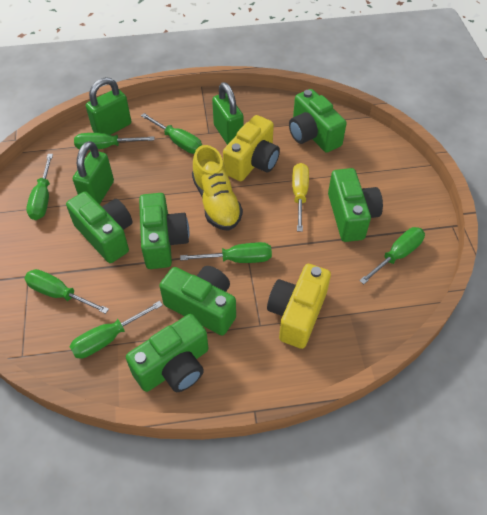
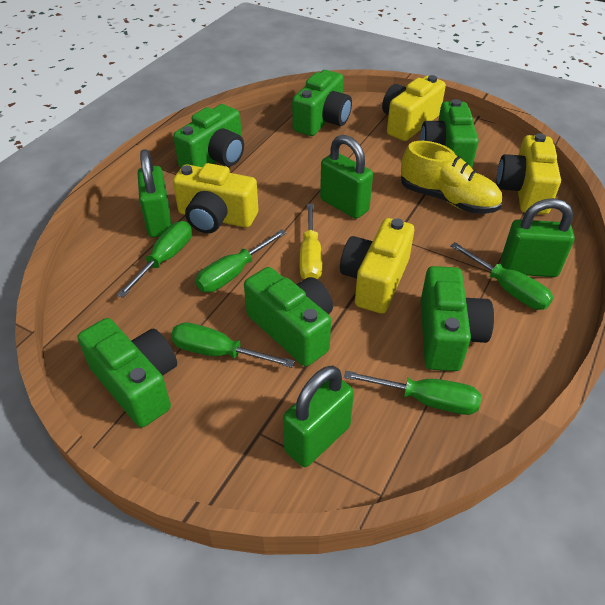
green padlock: [73,141,114,205] [86,77,131,135] [212,82,244,145] = 3 -> [138,149,171,238] [283,366,354,467] [320,135,373,219] [501,198,575,277] = 4
green screwdriver: [24,269,109,314] [26,154,53,220] [70,301,163,359] [74,133,154,150] [141,113,202,154] [180,242,272,263] [359,227,425,284] = 7 -> [117,221,192,298] [171,322,295,368] [195,229,287,292] [344,371,481,415] [450,242,553,310] = 5
yellow camera: [223,115,280,182] [267,264,331,349] = 2 -> [173,163,258,233] [340,218,414,314] [382,75,446,141] [497,133,561,214] = 4

